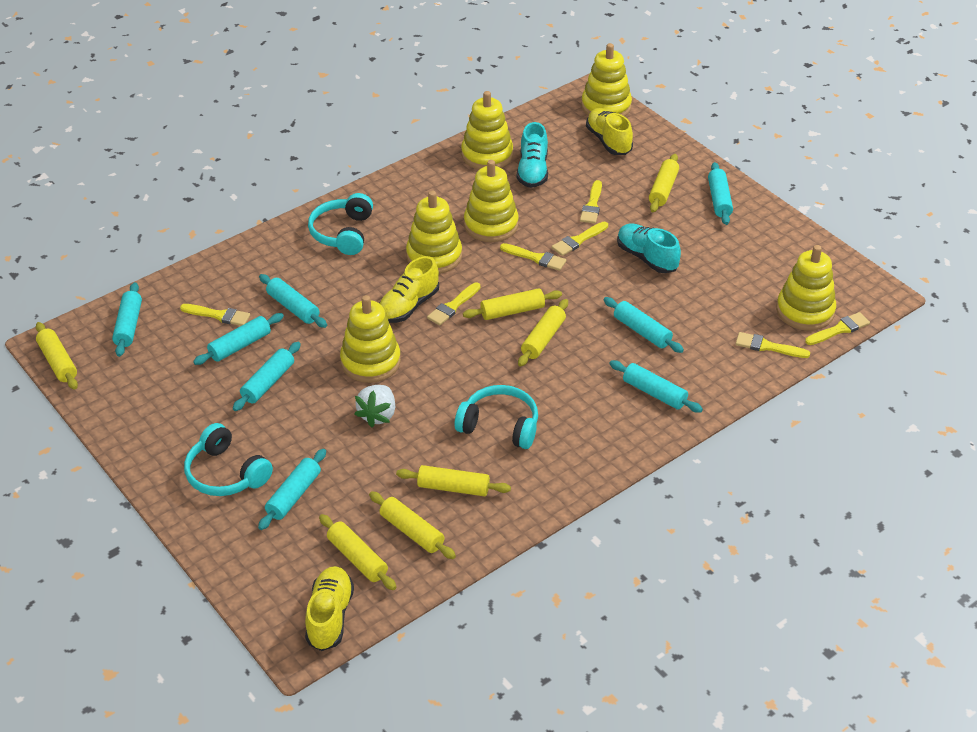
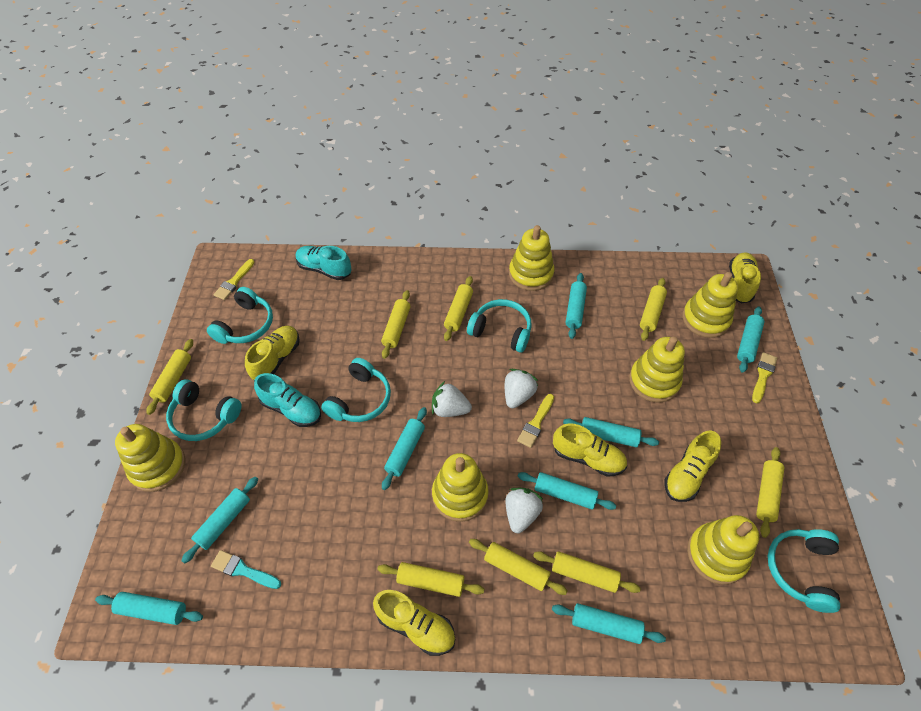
turquoise brush: none = 0 -> [211,550,281,589] = 1
turquoise headphones: [184,423,273,496] [308,193,373,255] [455,385,538,449] = 3 -> [166,379,242,441] [207,287,273,344] [321,358,391,422] [467,299,532,353] [768,529,840,613] = 5
white strawberry: [354,385,395,428] = 1 -> [432,381,472,417] [505,369,538,408] [505,488,543,533] = 3
yellow brush: [180,304,250,326] [427,283,481,325] [500,243,566,271] [551,222,608,256] [580,180,602,224] [736,332,810,358] [805,312,870,345] = 7 -> [214,259,255,300] [517,394,554,448] [752,352,777,403] = 3
yellow rolling pin: [36,322,78,390] [319,514,397,590] [369,491,456,559] [396,465,511,496] [463,288,562,320] [518,299,568,367] [649,154,679,212] = 7 -> [146,339,193,415] [377,562,484,597] [381,290,410,359] [444,276,473,341] [469,539,568,595] [533,551,641,593] [640,278,667,341] [756,447,784,538] = 8
yellow shoe: [305,566,354,651] [379,256,439,323] [586,108,633,155] = 3 -> [245,326,300,380] [373,590,455,656] [553,423,627,477] [664,431,721,502] [729,253,761,304] = 5

